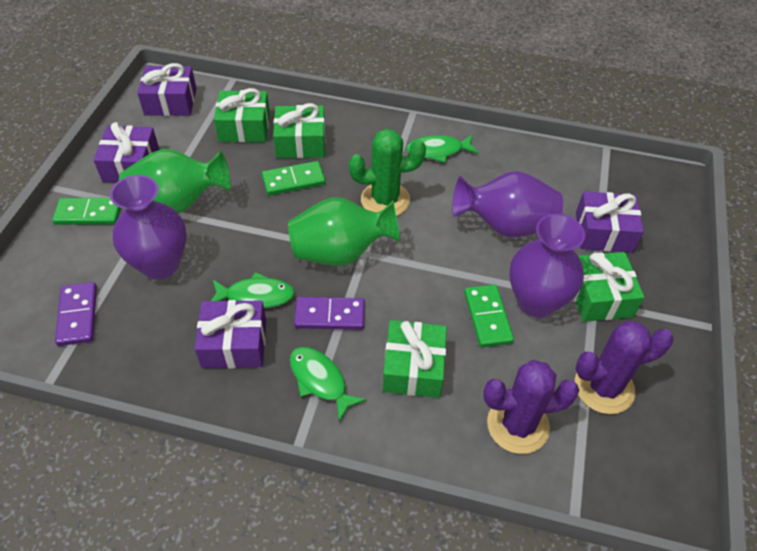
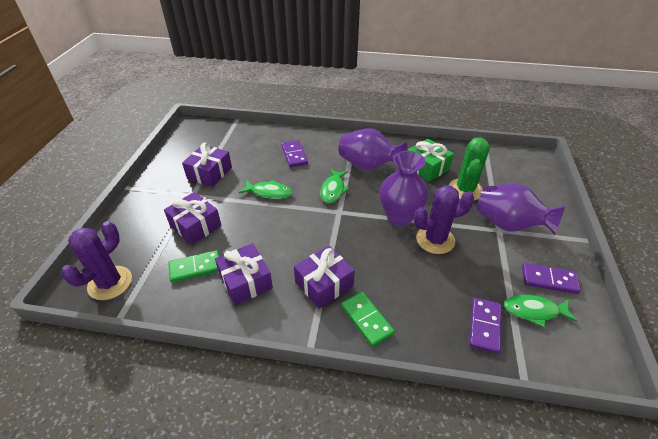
green domino: [52,198,121,225] [262,161,326,196] [464,284,514,347] = 3 -> [168,250,220,283] [341,292,395,347] = 2
green gift: [214,88,270,142] [273,103,326,158] [383,320,447,398] [574,252,644,322] = 4 -> [407,139,454,182] = 1
green vase: [119,149,231,214] [288,197,400,266] = 2 -> none = 0
purple domino: [55,282,97,346] [294,297,365,330] = 2 -> [281,140,308,168] [469,298,501,354] [522,263,581,294] = 3

